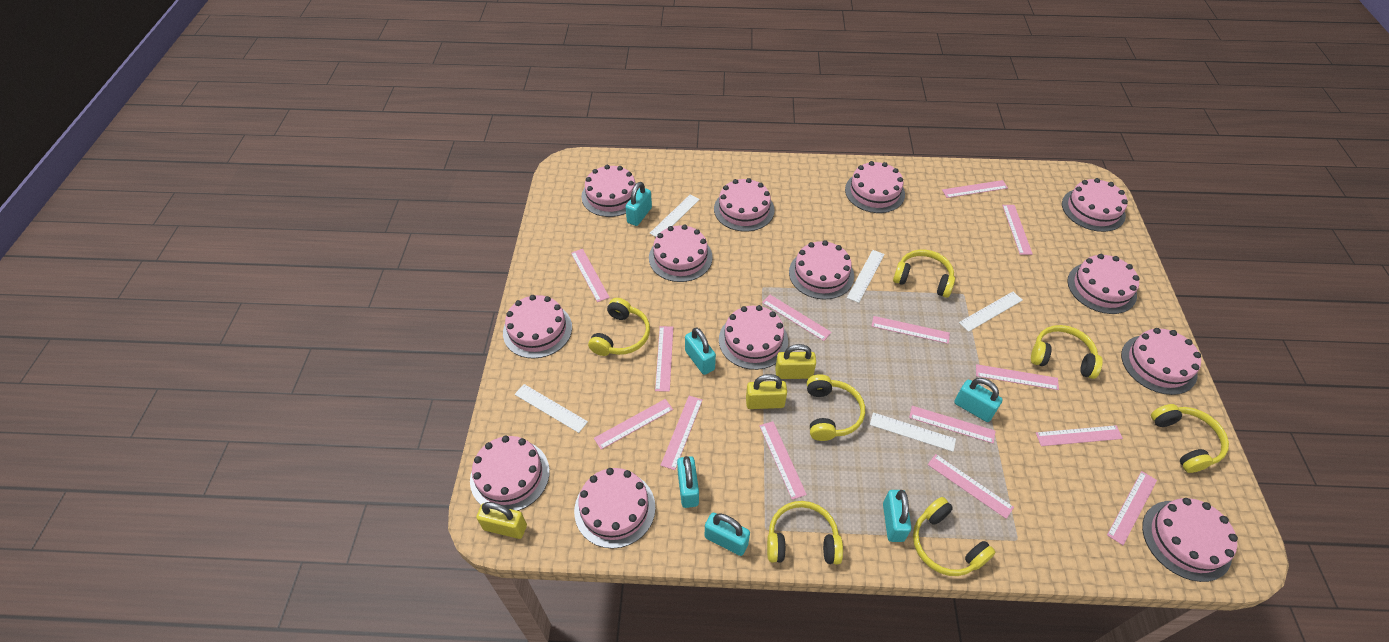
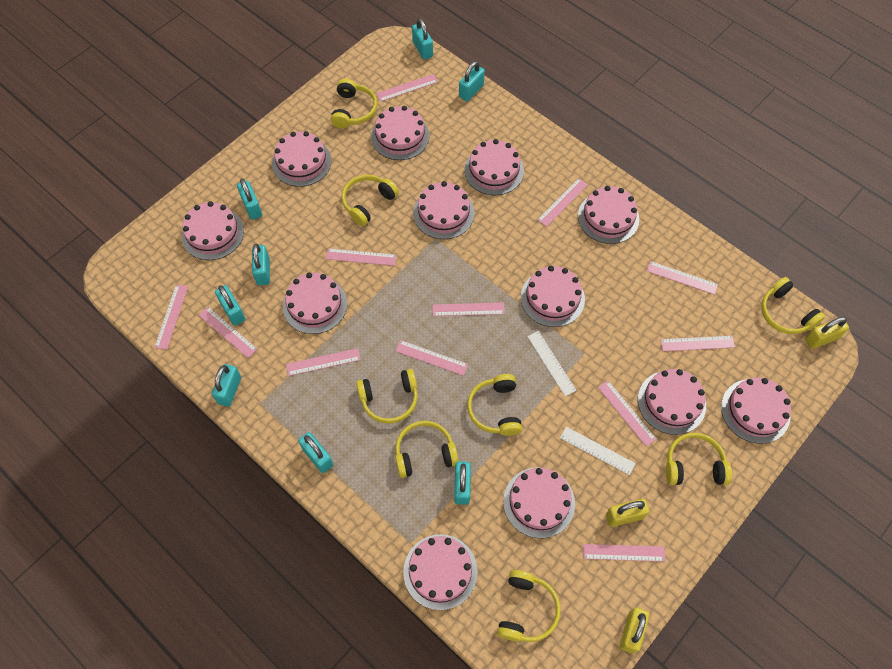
pink cake: [470,436,550,511] [503,295,572,359] [574,468,655,549] [581,165,637,217] [649,225,713,282] [714,178,775,232] [719,305,788,370] [789,240,854,299] [845,161,905,213] [1062,178,1128,232] [1067,254,1140,314] [1121,328,1201,395] [1142,498,1238,582] = 13 -> [182,201,244,260] [272,131,331,187] [283,273,347,334] [371,106,429,160] [403,534,478,610] [413,181,474,239] [464,139,524,195] [503,468,575,538] [521,266,585,327] [578,186,639,244] [638,369,706,435] [721,378,791,444] = 12
pink ruler: [571,249,610,302] [594,399,673,450] [655,326,673,392] [661,396,703,470] [759,421,807,500] [762,295,832,341] [872,316,950,344] [909,406,996,444] [928,454,1014,519] [942,180,1008,198] [976,364,1059,390] [1002,205,1033,255] [1036,425,1123,446] [1107,471,1157,545] = 14 -> [154,284,188,350] [199,307,257,358] [286,348,361,376] [326,248,396,266] [376,74,438,102] [395,340,468,376] [433,302,505,316] [537,178,588,227] [583,544,665,562] [598,381,656,446] [647,261,718,295] [660,336,735,351] = 12
turquoise padlock: [625,182,652,226] [677,456,699,508] [685,327,716,375] [705,513,750,556] [883,490,911,542] [954,378,1003,422] = 6 -> [212,364,241,407] [215,285,245,326] [237,178,262,220] [252,244,270,285] [298,432,333,473] [412,18,433,60] [454,462,471,505] [459,61,485,101] = 8
white ruler: [515,384,588,433] [649,195,700,237] [847,250,885,303] [870,412,956,452] [959,292,1023,332] = 5 -> [527,331,576,396] [560,427,636,475] = 2
yellow headphones: [588,298,650,356] [767,501,843,564] [807,374,865,441] [893,250,955,298] [913,497,995,576] [1031,325,1103,379] [1151,404,1229,473] = 7 -> [331,79,377,129] [341,175,399,226] [356,369,418,424] [395,421,459,478] [467,374,522,436] [497,570,561,642] [665,433,732,485] [761,277,825,334] = 8

